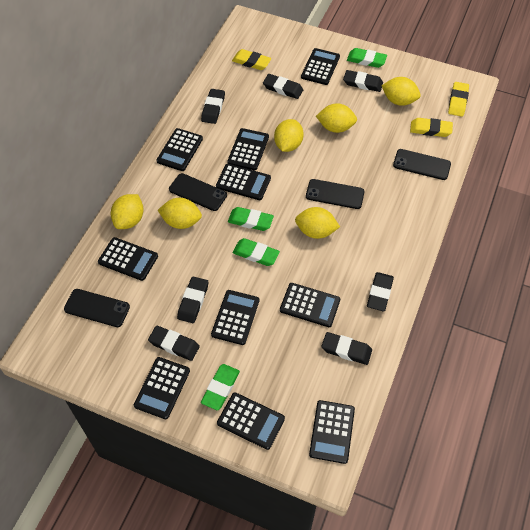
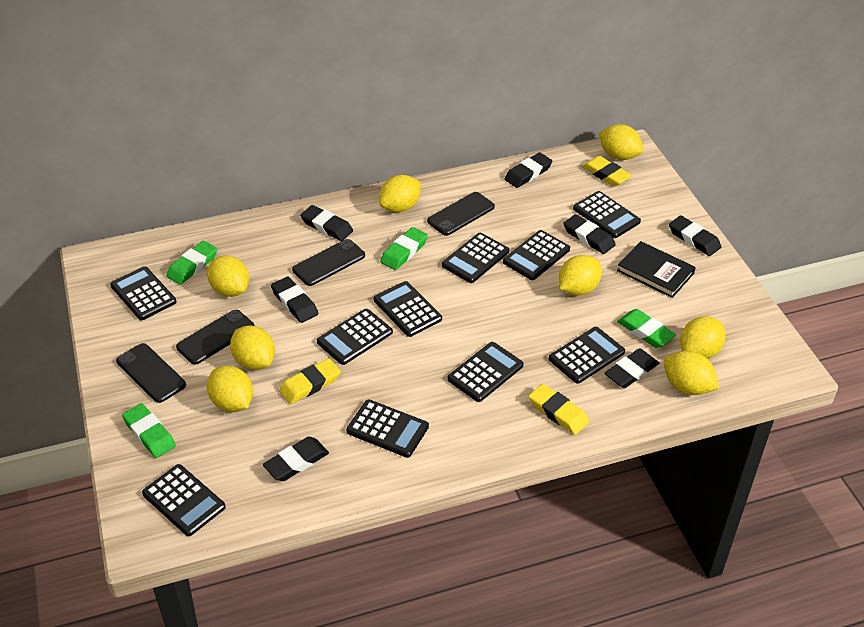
black book: none = 0 -> [617,241,696,298] = 1
yellow lemon: [111,194,144,229] [158,198,202,229] [274,119,304,152] [295,207,340,239] [316,103,357,133] [381,77,421,106] = 6 -> [207,255,249,297] [207,366,253,412] [230,325,275,370] [379,175,421,213] [559,255,602,296] [599,124,643,160] [664,351,719,395] [680,316,726,359] = 8

